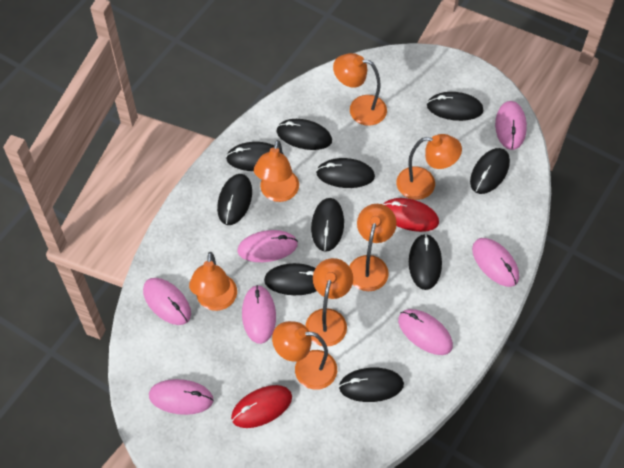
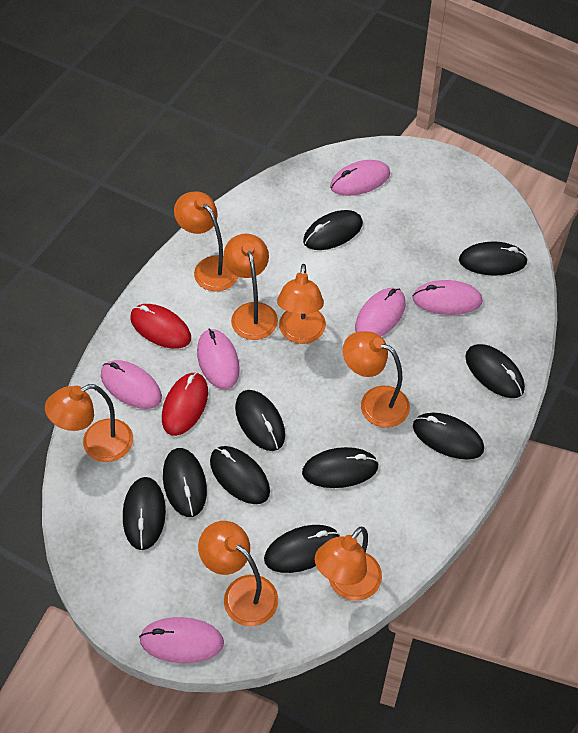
pink mouse: [143,278,191,325] [149,379,213,415] [237,230,298,262] [242,285,276,344] [398,309,453,355] [472,238,519,287] [495,101,527,150] = 7 -> [101,360,162,409] [139,617,224,663] [197,329,240,389] [330,160,390,196] [355,288,406,336] [412,280,483,315] = 6

